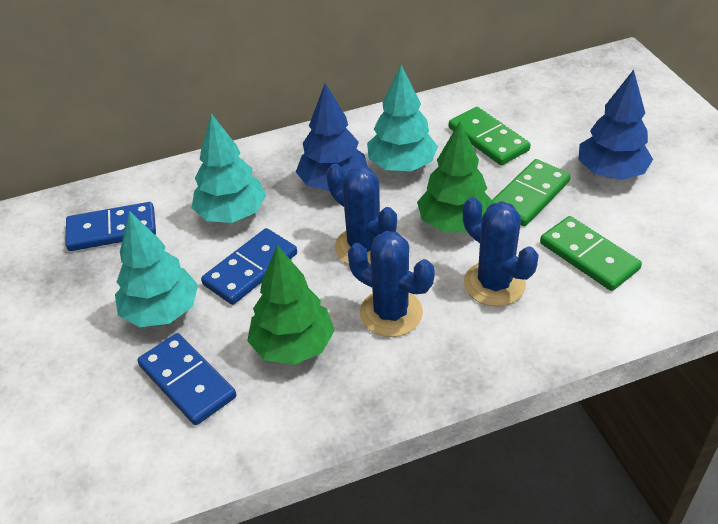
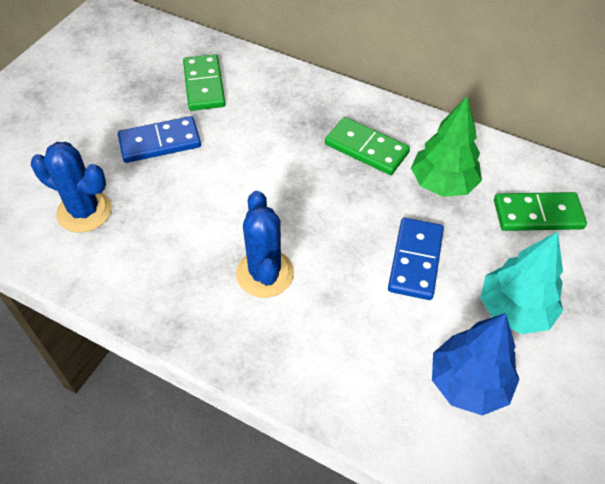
blue cactus: [326,164,397,265] [348,231,435,337] [463,197,539,307] = 3 -> [31,142,112,233] [236,191,294,298] = 2
blue domino: [65,202,156,251] [137,333,236,425] [201,228,297,305] = 3 -> [118,116,201,163] [388,218,444,300] = 2
blue tree: [296,83,368,191] [578,70,653,180] = 2 -> [432,313,520,416] = 1
green tree: [247,245,335,365] [417,121,494,232] = 2 -> [411,96,482,197] = 1
turquoise tree: [115,211,198,327] [192,113,266,223] [367,65,438,171] = 3 -> [480,231,563,334] = 1

